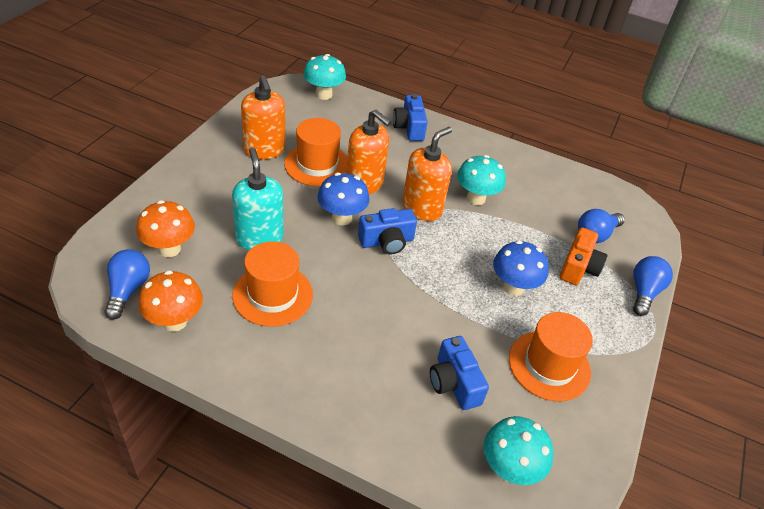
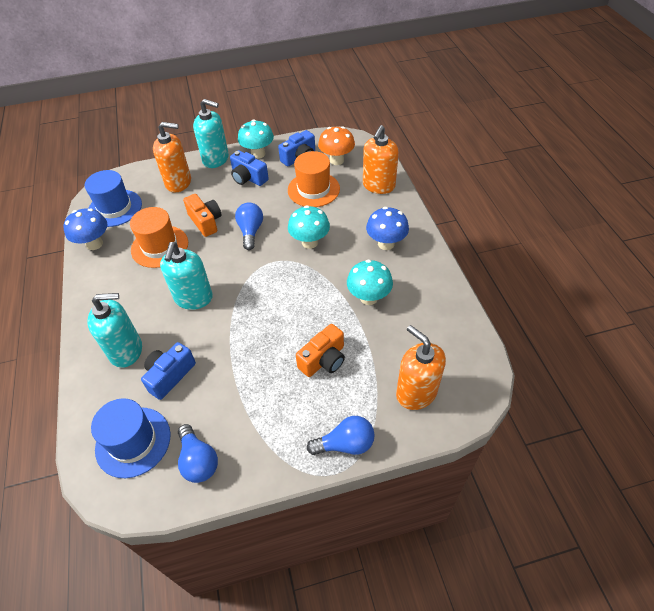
blue hat: none = 0 -> [85,170,142,227] [91,398,171,478] = 2
orange camera: [560,227,607,285] = 1 -> [183,194,222,237] [296,324,345,377] = 2
orange hat: [232,241,313,327] [284,118,348,186] [509,312,593,401] = 3 -> [130,207,188,268] [288,151,340,207] = 2
orange mushroom: [136,200,195,257] [138,270,203,332] = 2 -> [318,126,355,165] = 1
turquoise soap dispenser: [232,148,284,250] = 1 -> [87,293,142,368] [160,242,213,310] [193,99,229,168] = 3

